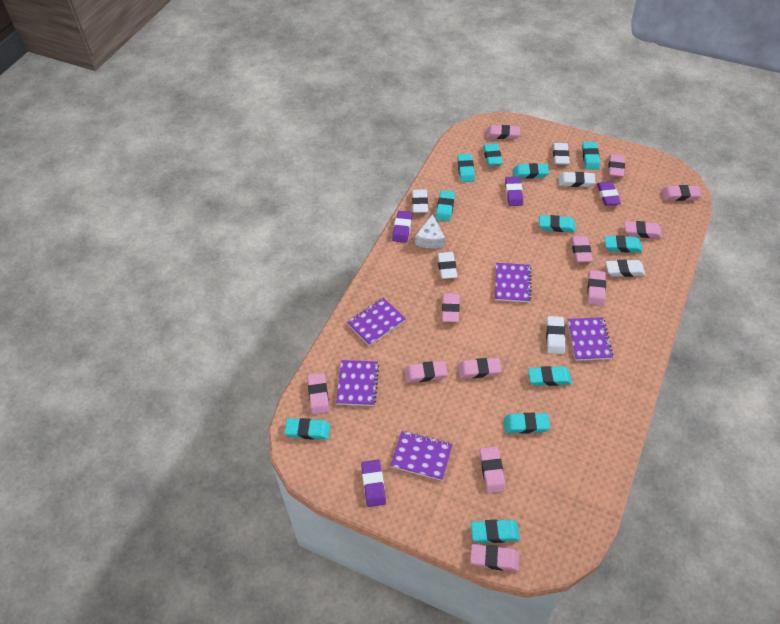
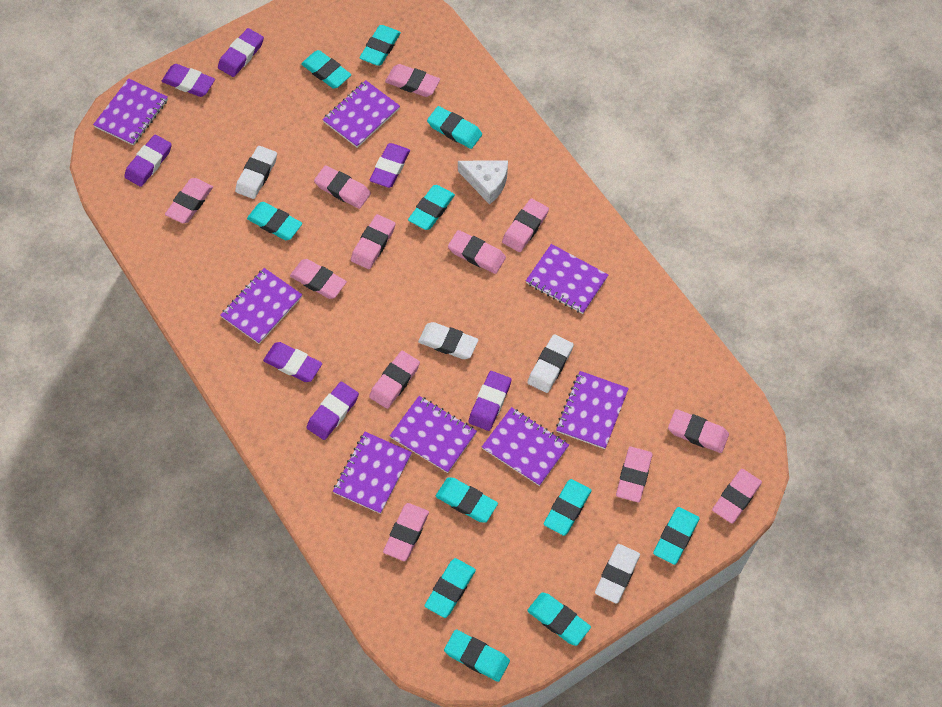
purple eraser: [361,459,386,507] [392,211,412,243] [505,176,523,206] [597,182,621,206] = 4 -> [124,135,172,187] [162,64,215,97] [218,28,264,77] [263,342,322,382] [307,381,359,440] [369,143,410,188] [468,371,511,431] = 7
purple notebook: [336,360,379,406] [347,298,406,346] [390,431,453,481] [495,263,532,302] [567,317,613,361] = 5 -> [93,78,168,146] [220,268,302,344] [322,80,400,148] [333,432,412,514] [390,396,477,473] [482,407,569,486] [526,244,608,314] [556,371,629,449] = 8
white eraser: [412,189,428,213] [437,252,457,279] [546,316,565,354] [553,143,570,165] [559,172,595,187] [606,260,645,277] = 6 -> [235,146,277,199] [418,322,479,359] [527,334,574,393] [595,544,640,604] = 4

